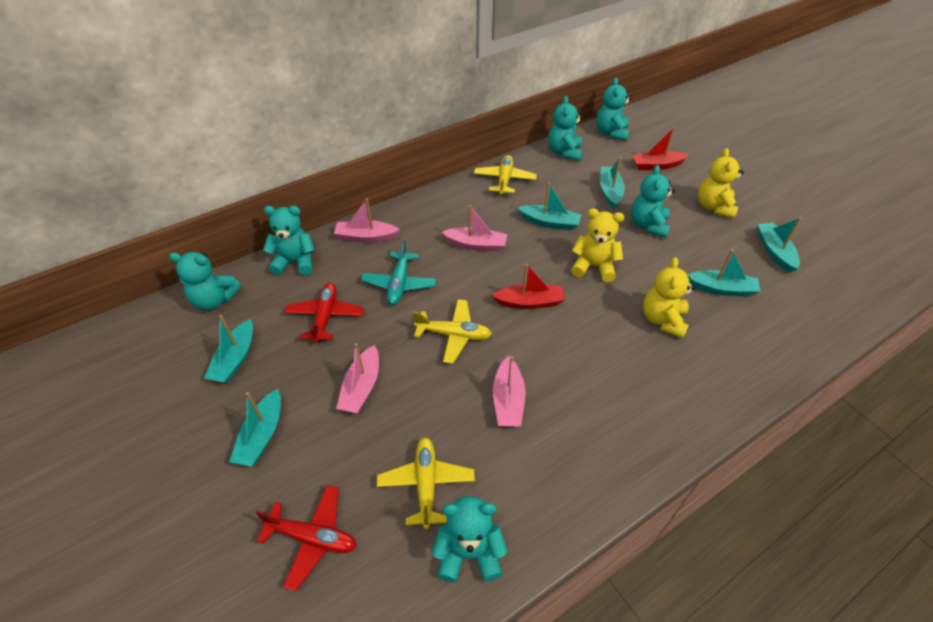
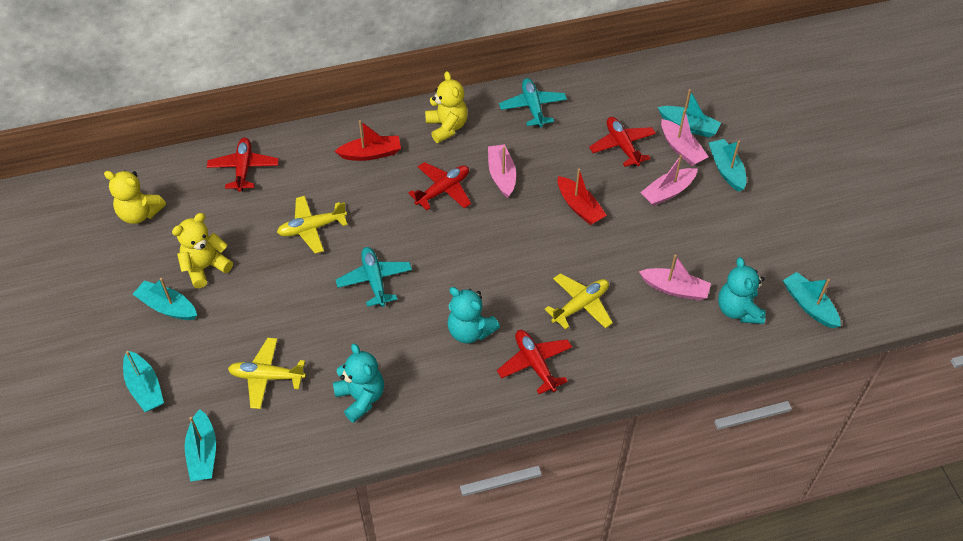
red plane: [256,485,357,591] [285,283,364,343] = 2 -> [207,138,279,192] [408,162,471,210] [497,330,572,394] [589,117,656,167] = 4
turquoise plane: [361,240,436,305] = 1 -> [336,247,412,307] [499,78,567,128] = 2
turquoise teddy bear: [169,252,241,310] [263,206,315,275] [432,496,508,582] [548,96,583,161] [596,77,632,141] [631,165,675,238] = 6 -> [333,344,384,423] [447,287,500,343] [718,257,766,324] = 3

